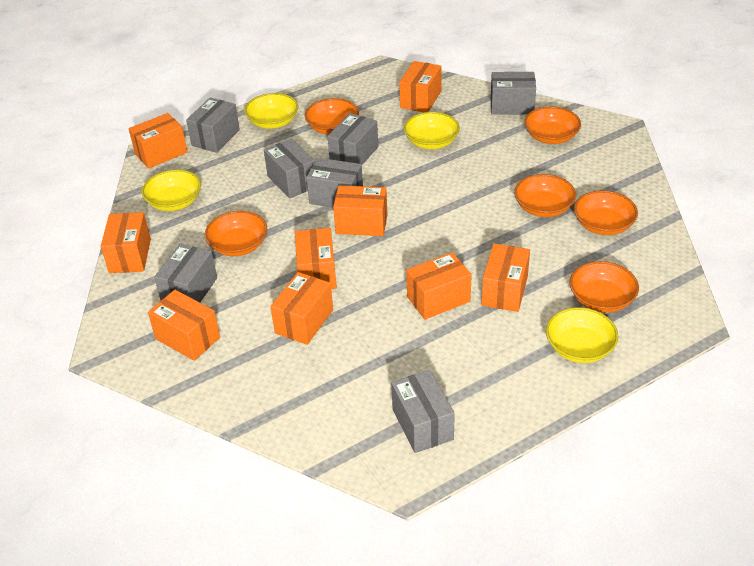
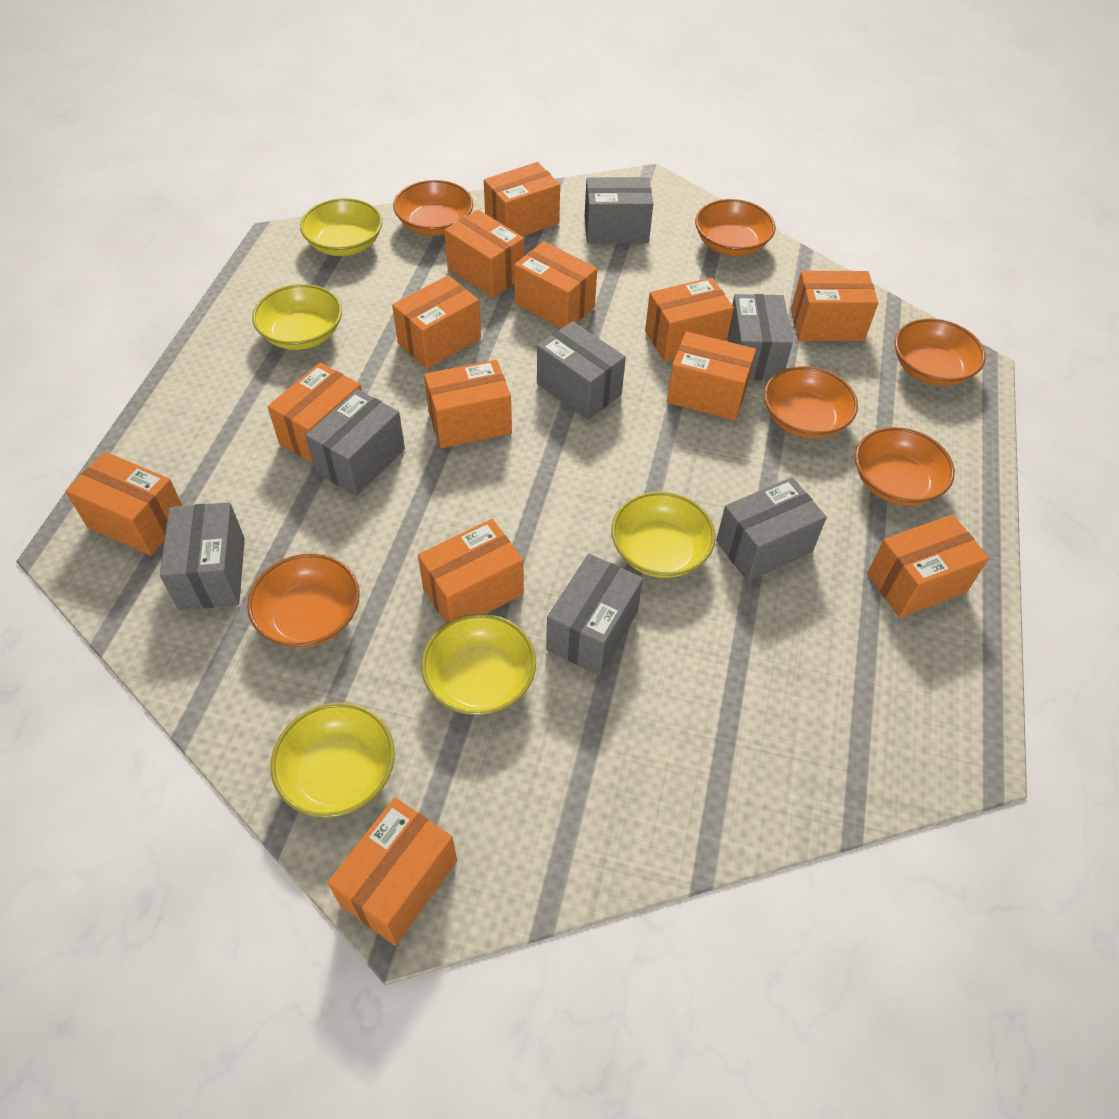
orange box: [101,212,151,273] [129,113,187,169] [148,290,220,361] [270,272,333,345] [295,228,337,289] [333,185,387,236] [399,61,442,112] [406,252,472,320] [481,243,530,312] = 9 -> [65,452,183,556] [268,362,362,464] [327,798,457,946] [392,275,481,369] [418,519,524,623] [424,360,512,448] [444,210,524,298] [484,162,560,236] [514,241,597,329] [645,277,734,362] [667,332,756,420] [791,271,878,341] [867,514,989,618] = 13
yellow bowl: [142,169,201,211] [244,93,298,129] [404,112,460,149] [546,307,619,363] = 4 -> [252,284,342,350] [270,703,395,818] [300,198,382,256] [421,614,536,715] [611,492,716,578] = 5

